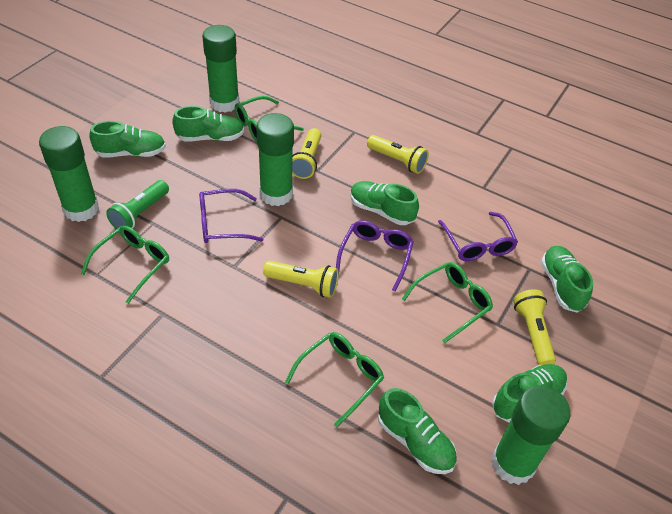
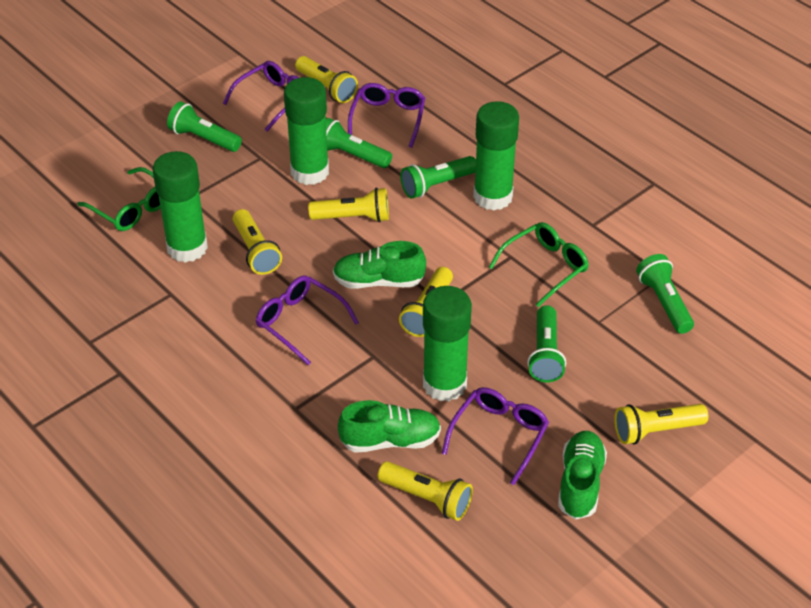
green flashlight: [106,180,169,229] = 1 -> [167,101,242,152] [326,118,392,168] [400,156,476,199] [527,305,566,382] [636,254,694,334] = 5
green glasses: [81,225,169,304] [235,96,304,142] [285,332,384,427] [402,262,493,344] = 4 -> [77,167,161,231] [489,222,589,307] = 2
green shoe: [89,121,166,157] [172,106,244,141] [350,181,419,225] [378,388,457,474] [492,364,567,423] [541,246,593,313] = 6 -> [333,241,426,289] [338,400,441,453] [558,431,607,520] = 3
purple glasses: [199,189,264,243] [336,220,414,292] [438,212,518,261] = 3 -> [223,61,299,132] [256,275,359,365] [348,83,425,148] [442,387,549,485] = 4
yellow flashlight: [263,261,339,298] [292,128,321,179] [367,135,429,174] [513,289,556,365] = 4 -> [233,209,282,275] [295,56,358,103] [308,188,389,222] [378,461,473,521] [399,267,453,337] [614,404,708,445] = 6

